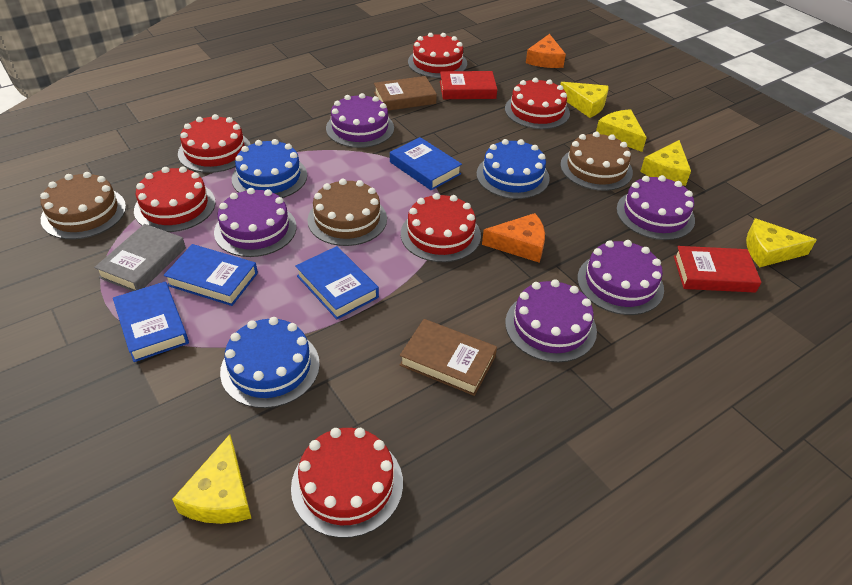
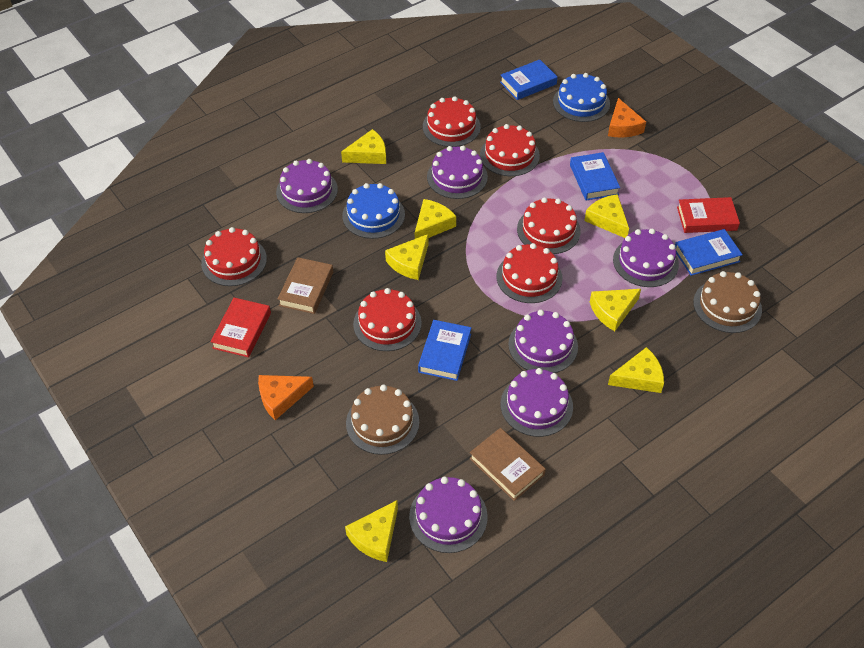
blue cake: [220,317,320,408] [232,139,307,198] [476,139,550,199] = 3 -> [342,183,405,239] [553,73,610,122] = 2
brown cake: [40,172,126,240] [307,179,387,246] [560,132,633,191] = 3 -> [346,385,419,455] [693,271,762,333] = 2
grey book: [94,224,186,291] = 1 -> none = 0
purple cake: [214,188,296,257] [326,93,394,148] [505,279,597,363] [577,240,664,315] [616,175,695,240] = 5 -> [276,159,338,213] [409,477,488,553] [427,146,488,199] [501,368,573,437] [508,310,578,373] [613,229,679,287] = 6
yellow cheese: [172,434,251,524] [560,82,608,118] [596,109,647,152] [640,140,691,186] [746,218,817,267] = 5 -> [341,129,386,164] [345,500,398,562] [385,234,429,280] [415,199,456,239] [584,194,629,238] [590,289,641,331] [608,347,664,393] = 7

